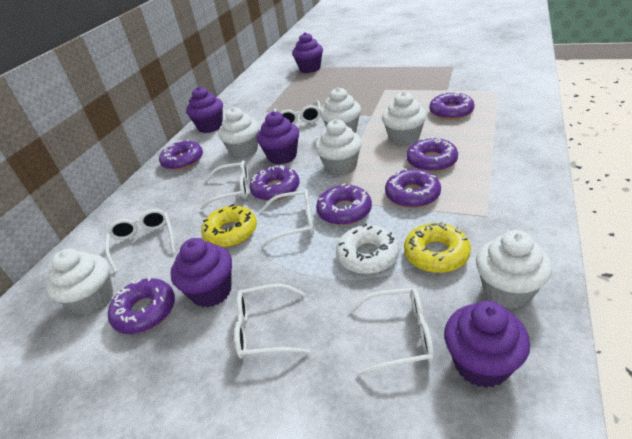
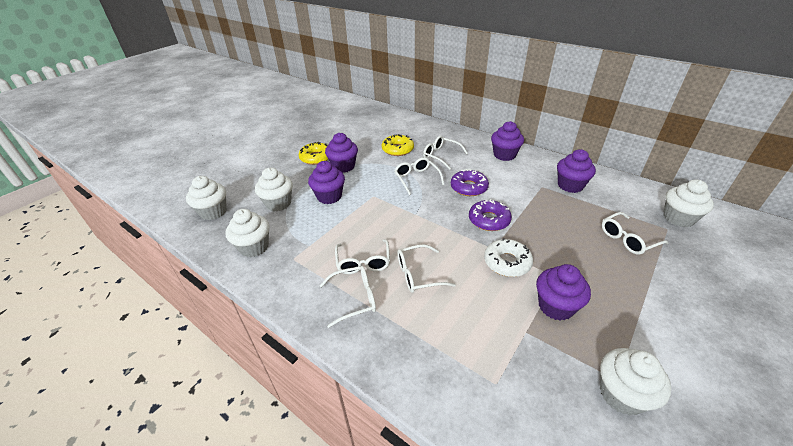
purple donut: [108,277,175,334] [159,139,203,170] [249,165,299,201] [316,183,372,225] [385,168,441,208] [406,137,458,172] [429,92,475,120] = 7 -> [451,169,489,196] [469,199,512,231] = 2
white cupcake: [46,249,113,316] [218,107,259,159] [315,119,362,176] [320,87,361,133] [382,91,427,146] [476,230,552,309] = 6 -> [186,176,227,220] [225,209,270,257] [255,167,293,211] [600,348,671,415] [663,180,714,227] = 5

